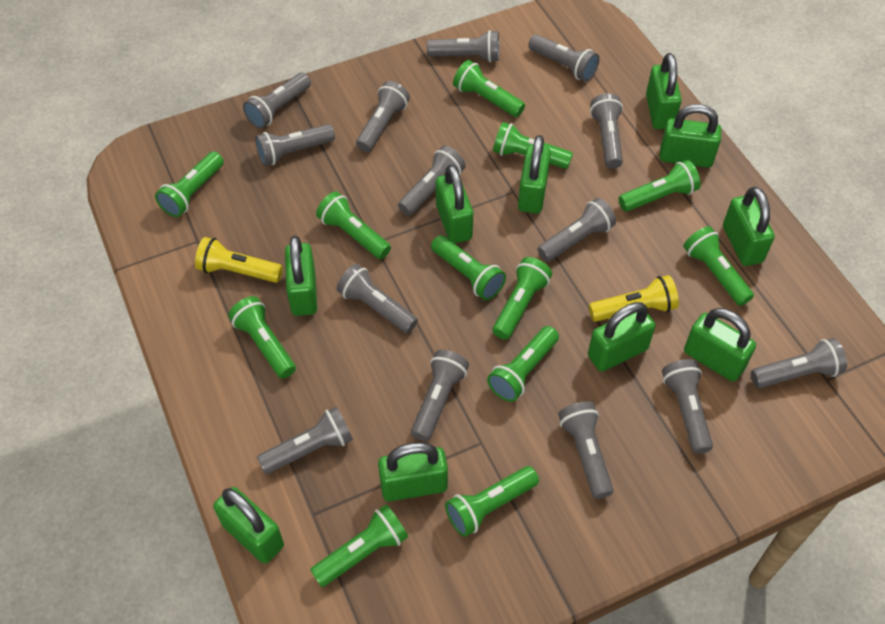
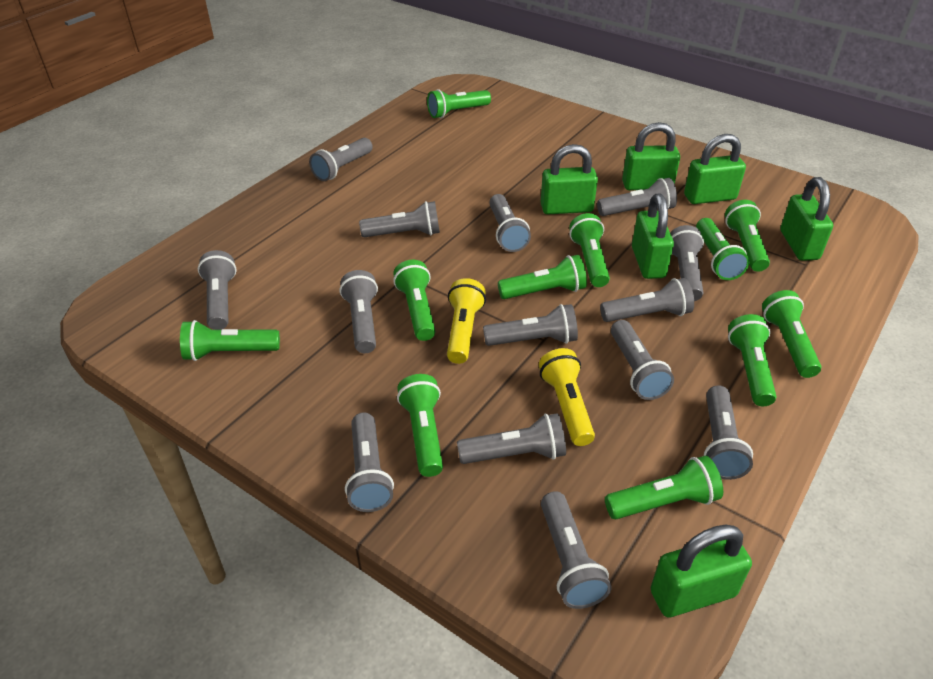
green flashlight: [155,151,224,217] [228,296,296,379] [310,505,408,587] [316,191,391,259] [431,235,506,300] [445,466,539,537] [453,60,525,117] [487,326,559,402] [492,257,552,340] [493,122,573,169] [619,160,701,212] [683,226,754,306] = 12 -> [180,320,280,361] [393,260,436,341] [397,374,443,477] [427,89,491,118] [498,255,587,299] [569,213,610,287] [605,455,723,519] [696,218,750,280] [725,200,770,272] [728,314,776,406] [762,290,821,378] = 11
green padlock: [213,487,284,564] [285,236,317,316] [378,442,448,502] [436,164,473,243] [518,135,551,214] [588,302,655,372] [646,53,682,129] [660,104,721,168] [684,308,756,382] [723,187,775,266] = 10 -> [541,144,598,214] [622,122,680,190] [632,194,674,279] [650,524,752,617] [684,134,746,204] [780,177,833,261] = 6

